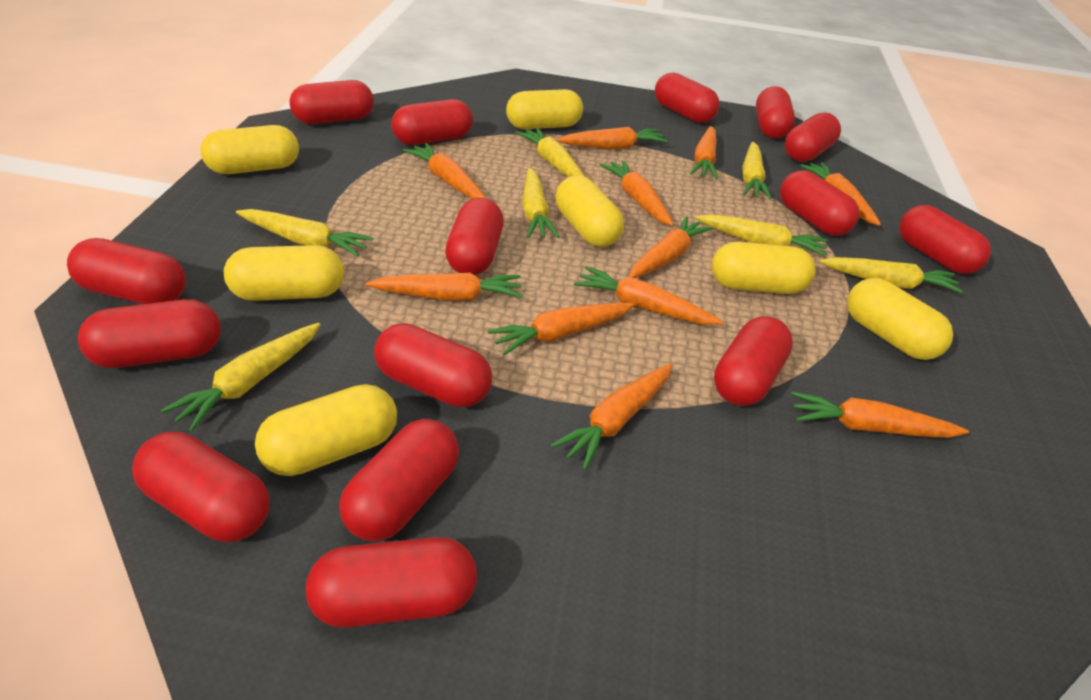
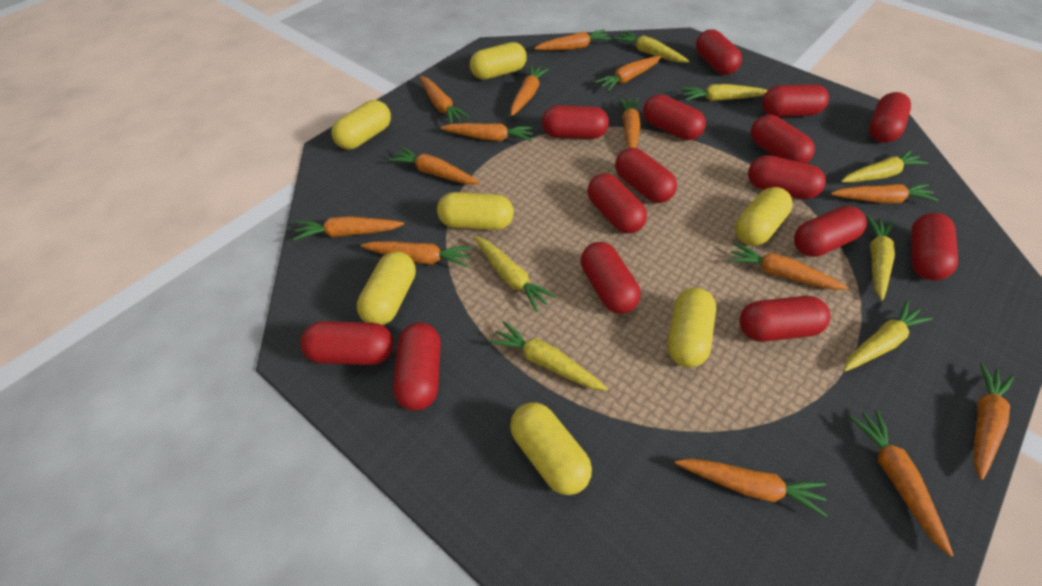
orange carrot: [365,273,523,300] [403,143,486,199] [487,303,635,355] [551,364,672,470] [556,127,668,149] [574,266,723,325] [599,160,674,226] [629,216,713,278] [690,126,718,180] [791,392,969,438] [800,162,881,226] = 11 -> [293,216,404,240] [361,241,472,267] [389,147,480,184] [419,76,470,124] [441,123,534,141] [511,65,549,116] [534,30,612,50] [595,56,661,91] [618,97,641,148] [675,459,828,517] [728,243,849,290] [831,184,939,204] [849,410,954,557] [974,363,1014,480] = 14

